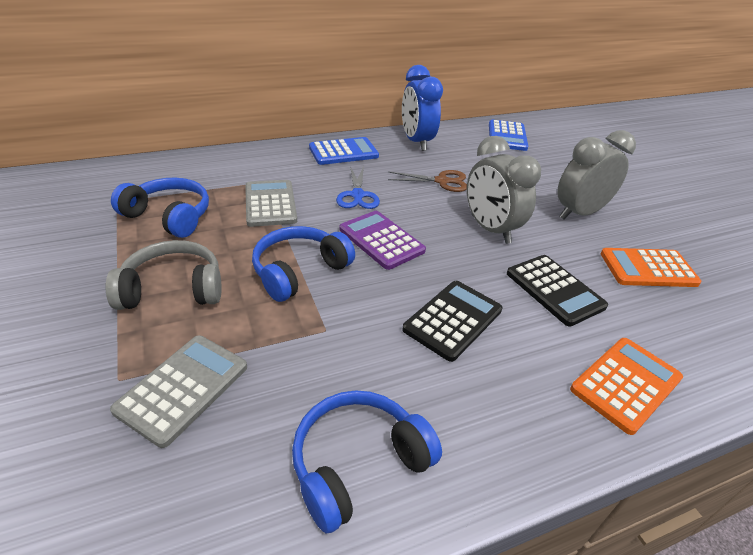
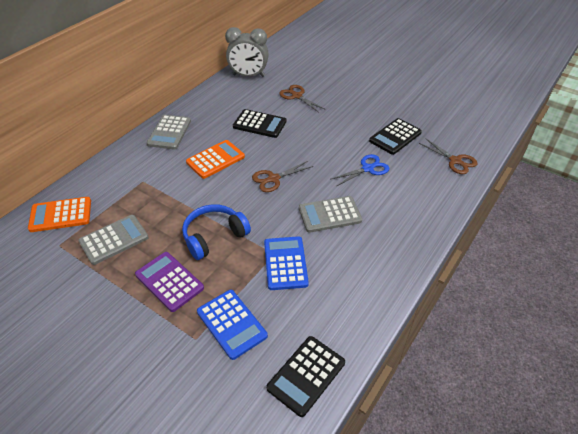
black calculator: [402,281,503,362] [507,255,608,327] = 2 -> [233,109,286,138] [266,336,345,417] [369,118,422,155] = 3
blue clock: [402,65,443,151] = 1 -> none = 0
blue headphones: [111,178,209,238] [252,226,355,302] [292,390,442,534] = 3 -> [182,204,251,260] = 1
brown scissors: [388,170,467,192] = 1 -> [252,161,313,192] [279,85,326,113] [419,138,478,174] = 3
grey calculator: [110,335,247,448] [245,180,297,227] = 2 -> [78,215,149,265] [147,115,191,149] [299,196,362,233] = 3
grey clock: [467,136,541,244] [557,130,636,219] = 2 -> [225,27,269,77] = 1
grey headphones: [105,240,221,310] = 1 -> none = 0

